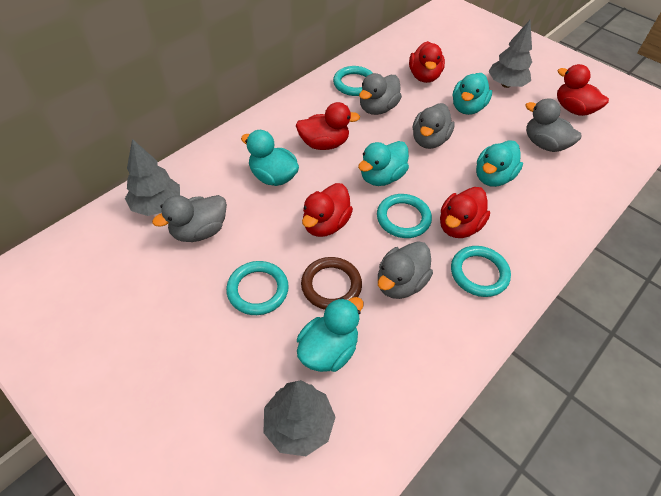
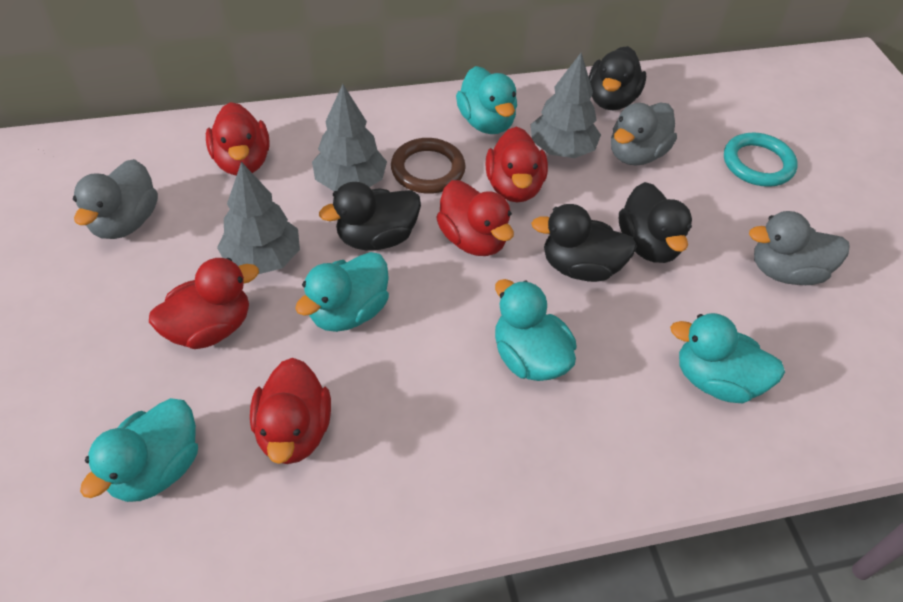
black duck: none = 0 -> [319,182,421,251] [531,204,637,282] [589,46,646,110] [619,182,692,263] = 4
grey duck: [152,195,227,242] [359,73,402,115] [378,241,433,299] [413,103,455,149] [525,98,581,152] = 5 -> [73,159,158,239] [611,103,677,165] [749,211,850,285] = 3
turquoise ring: [226,261,289,315] [333,66,373,96] [377,194,432,238] [451,246,511,297] = 4 -> [724,133,798,187] = 1

